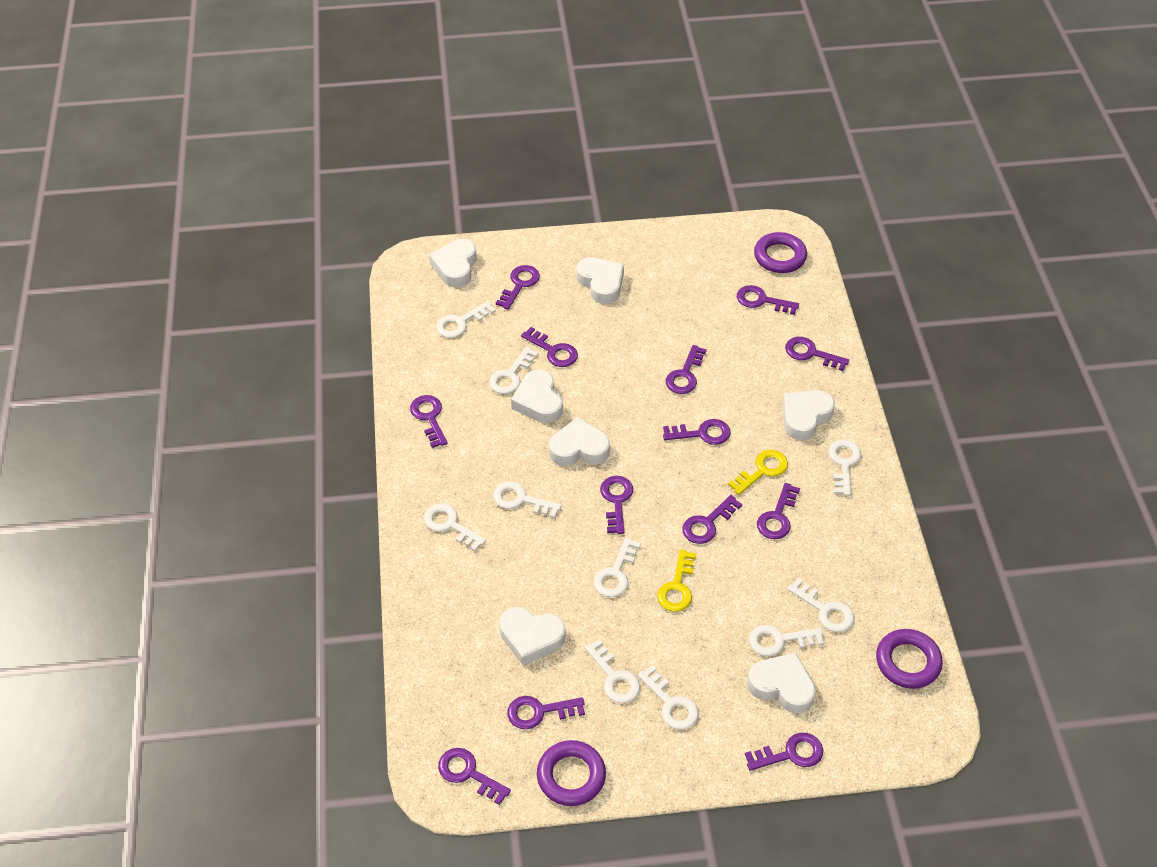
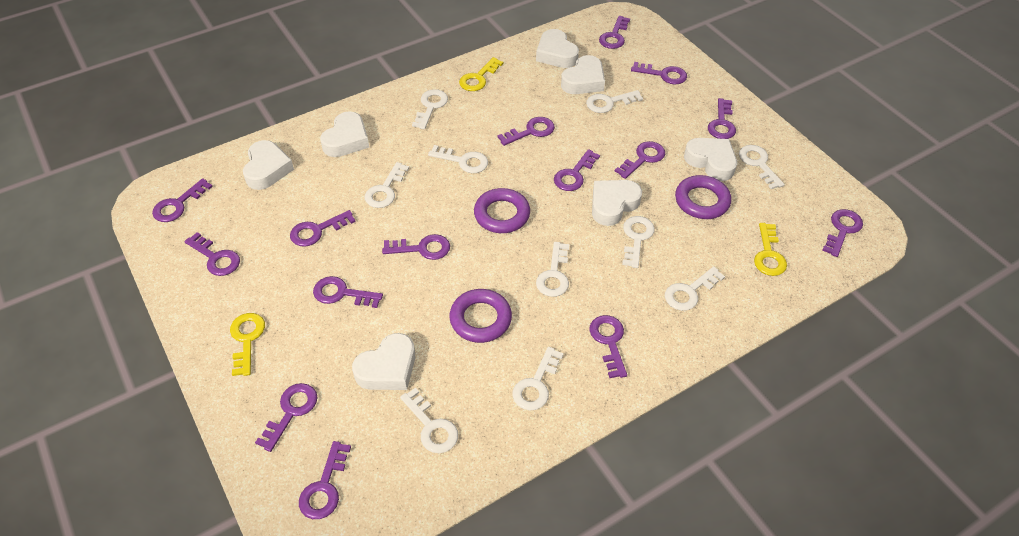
purple key: [410,395,447,448] [438,748,511,805] [496,265,540,309] [507,696,585,729] [521,327,578,367] [600,476,633,534] [663,419,730,445] [666,345,707,394] [682,495,742,544] [737,285,799,315] [745,733,823,771] [757,483,800,539] [785,337,849,371] = 13 -> [152,178,213,222] [184,232,240,276] [255,383,318,452] [290,210,356,247] [299,441,351,519] [313,276,383,308] [382,234,450,260] [498,117,555,146] [554,149,600,191] [589,315,627,378] [599,16,630,49] [615,141,665,179] [631,62,687,85] [708,98,736,139] [822,209,863,257] = 15
yellow key: [657,549,696,612] [728,450,788,495] = 2 -> [230,313,265,376] [459,57,503,91] [754,223,787,276] = 3

